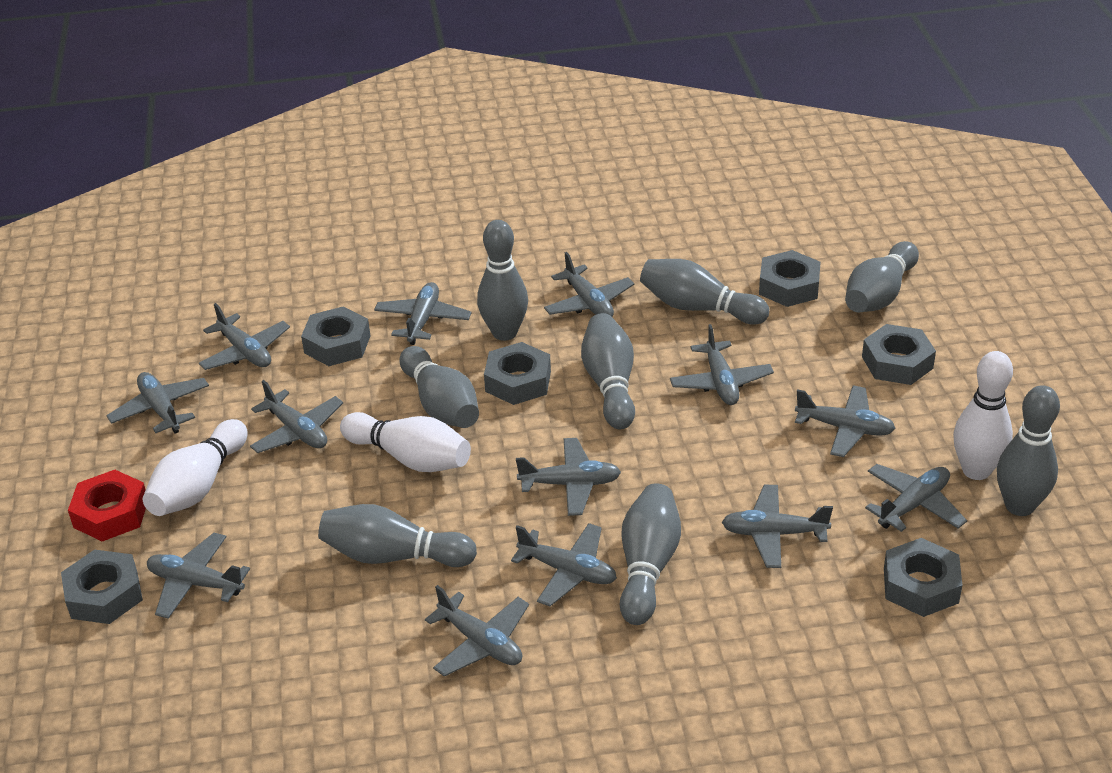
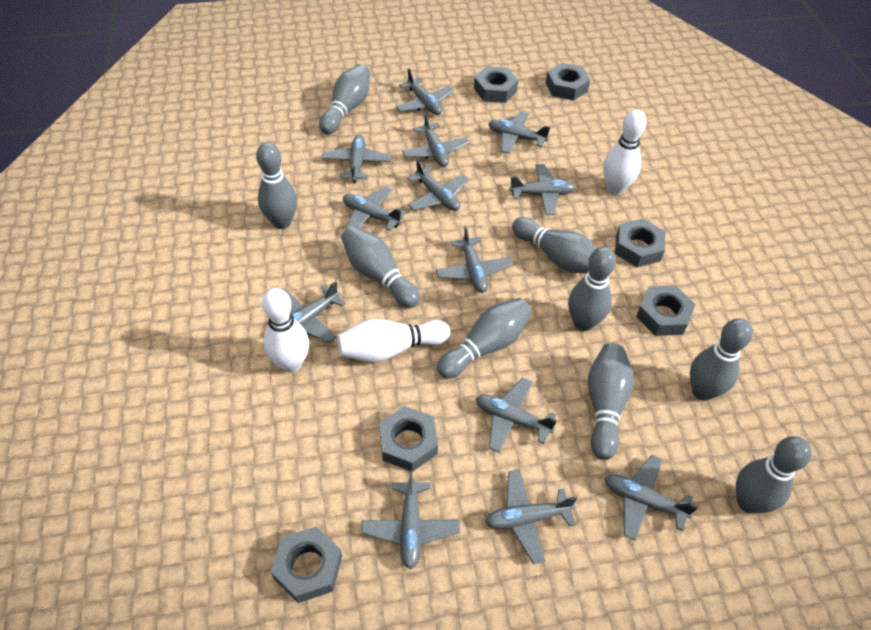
grey bowling pin: [318,504,477,567] [399,346,479,428] [477,220,528,341] [581,313,635,429] [620,483,681,625] [640,259,769,325] [845,241,919,313] [997,385,1060,516] = 8 -> [256,143,297,229] [319,64,370,134] [341,226,420,308] [437,298,532,379] [512,217,597,274] [568,247,616,331] [588,343,634,460] [690,318,753,401] [736,436,812,513] = 9
red nut: [68,470,146,542] = 1 -> none = 0

